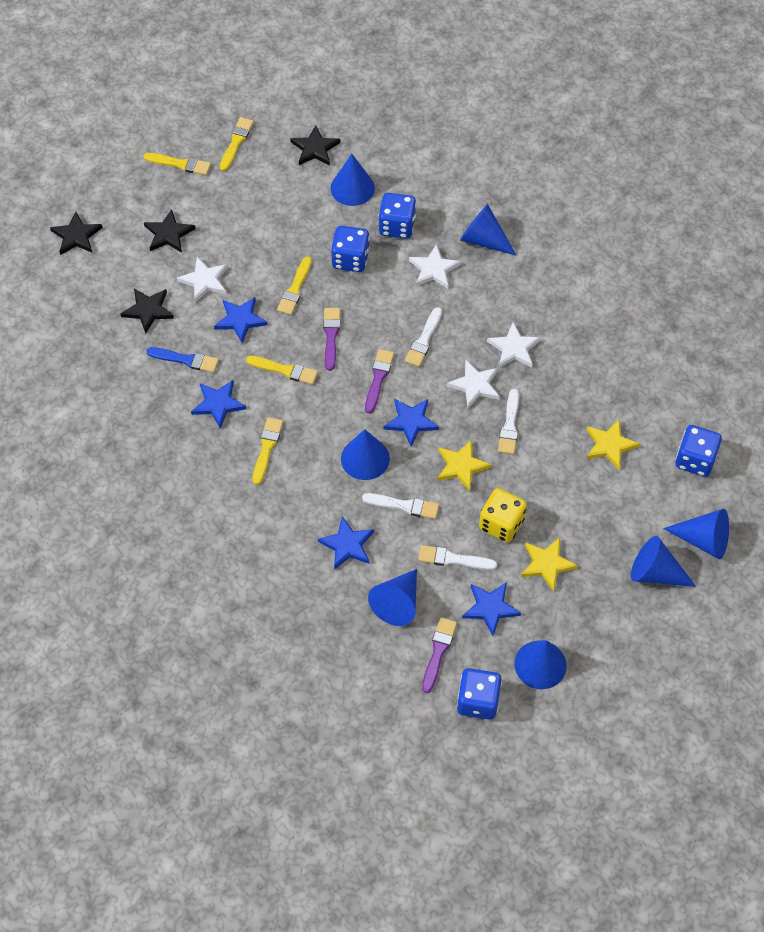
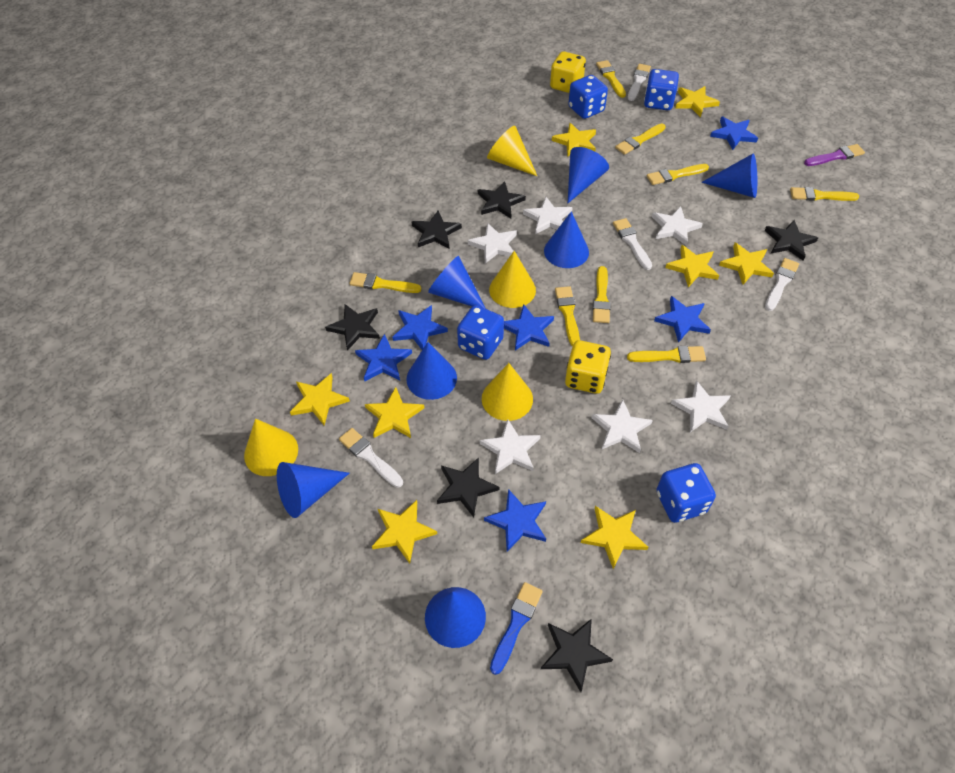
black star: [50,212,103,255] [120,289,174,334] [144,209,195,253] [290,125,340,166] = 4 -> [325,304,380,351] [412,210,462,248] [437,458,499,517] [478,181,526,218] [541,619,613,692] [765,220,818,261] = 6
blue star: [191,380,246,429] [214,297,268,343] [318,516,374,570] [384,399,439,446] [462,582,521,636] = 5 -> [355,334,412,382] [392,305,448,350] [484,489,546,551] [504,304,554,350] [654,296,711,343] [710,117,758,150] = 6
purple brush: [323,308,340,371] [365,349,394,413] [422,617,457,693] = 3 -> [804,144,865,166] = 1
white star: [177,257,228,303] [409,244,461,289] [447,360,500,408] [487,322,541,368] = 4 -> [468,223,517,263] [480,419,541,474] [523,197,573,234] [591,399,653,453] [652,206,703,246] [671,380,730,432] = 6
yellow brush: [144,153,211,175] [220,117,254,171] [246,356,318,385] [252,417,283,485] [277,256,312,315] = 5 -> [349,272,422,293] [555,286,580,346] [593,266,611,323] [596,60,626,98] [615,124,666,155] [627,346,706,363] [647,164,709,185] [790,187,859,201] = 8
yellow cone: none = 0 -> [244,419,298,476] [482,363,533,421] [487,126,537,176] [489,251,536,308] = 4
yellow dice: [479,488,527,543] = 1 -> [550,51,586,93] [565,340,611,394] = 2
yellow star: [437,440,491,491] [521,538,578,592] [586,419,640,469] = 3 -> [290,373,350,426] [365,387,424,438] [372,500,437,564] [552,123,596,157] [581,506,648,569] [665,245,719,287] [675,86,720,117] [719,243,774,285] = 8

